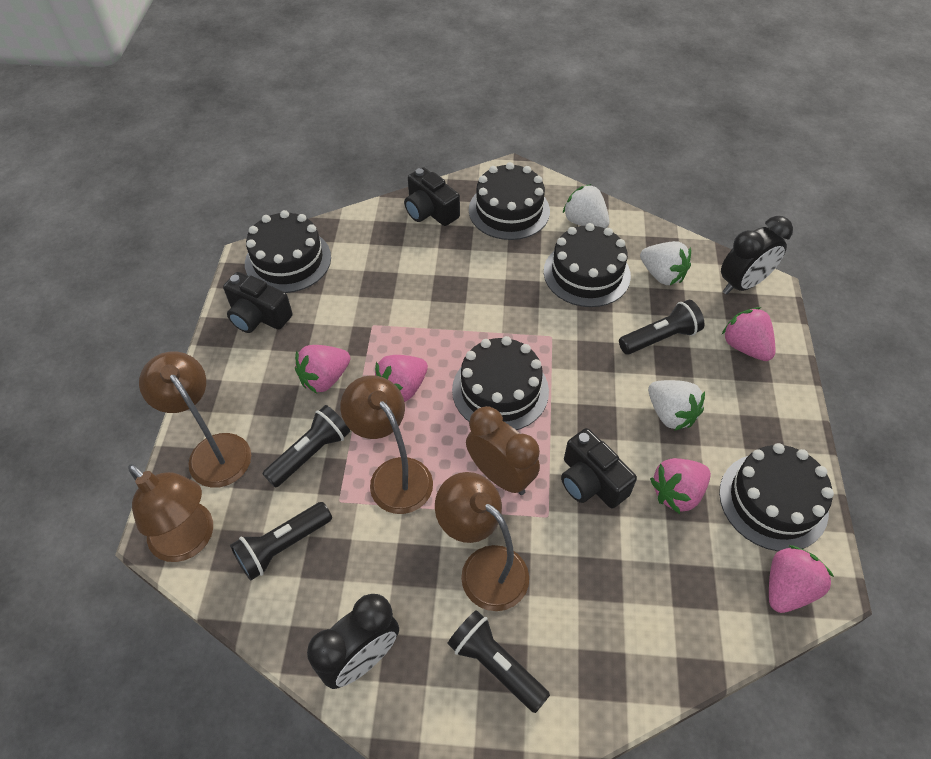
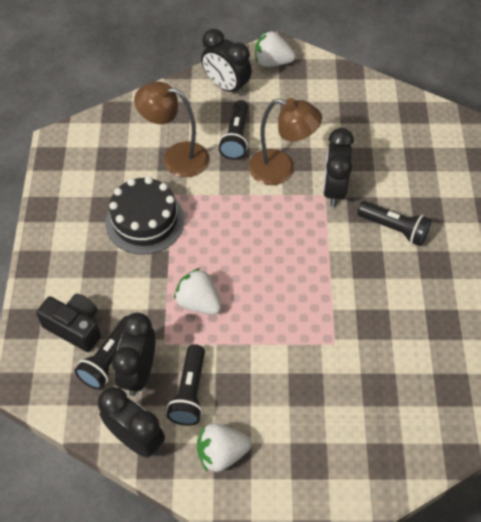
black cake: [245,210,331,293] [452,336,549,430] [469,162,550,240] [544,223,631,307] [719,443,834,551] = 5 -> [105,176,185,255] = 1
black camera: [223,272,293,333] [404,167,460,226] [561,428,637,508] = 3 -> [36,294,101,352] = 1
black clock: [307,594,399,689] [721,216,793,294] = 2 -> [98,387,165,458] [112,313,156,396] [201,29,252,96] [323,128,354,207] = 4
brown clock: [466,406,540,495] = 1 -> none = 0
brown lamp: [128,464,213,562] [139,352,251,488] [340,375,433,514] [435,472,529,611] = 4 -> [134,81,209,177] [248,98,322,185] = 2
pink strawberry: [295,345,350,393] [375,355,428,402] [650,458,711,514] [722,307,775,361] [769,545,834,613] = 5 -> none = 0

